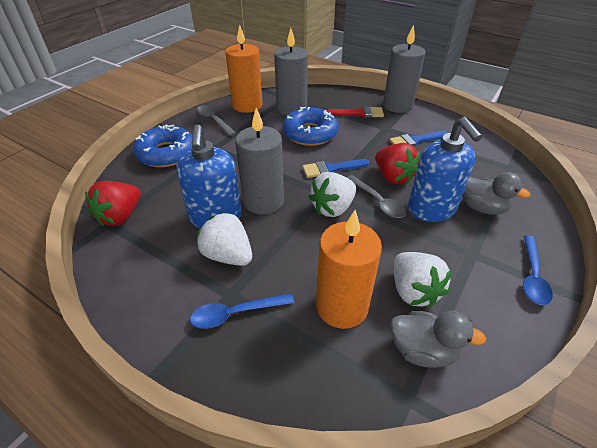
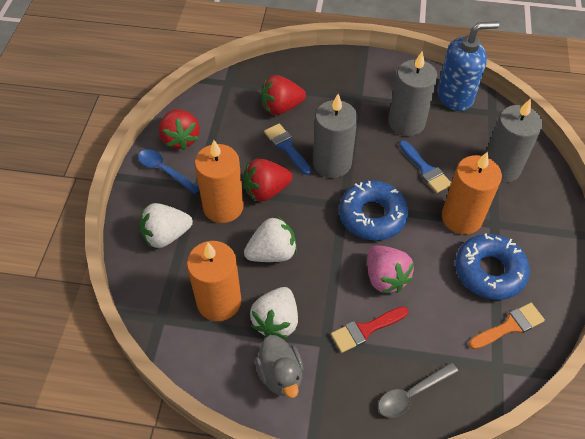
blue soap dispenser: [176,125,242,229] [408,117,482,222] = 2 -> [437,21,499,111] = 1
blue spoon: [190,293,294,329] [523,235,553,305] = 2 -> [138,149,199,194] = 1
grey duck: [390,311,486,368] [463,172,531,215] = 2 -> [255,335,303,398] = 1
grey spoon: [197,105,236,136] [347,175,406,218] = 2 -> [378,362,458,418] = 1
orange brush: none = 0 -> [469,303,545,349] = 1
orange candle: [225,25,262,113] [316,210,382,329] = 2 -> [187,241,241,321] [195,140,244,223] [442,151,502,235] = 3
pink strawberry: none = 0 -> [367,245,414,293] = 1
red strawberry: [85,181,141,226] [375,143,420,184] = 2 -> [159,109,200,150] [243,159,293,202] [261,75,306,115] = 3

